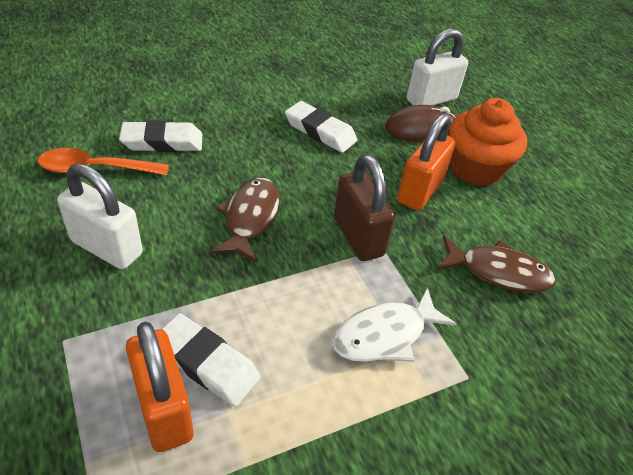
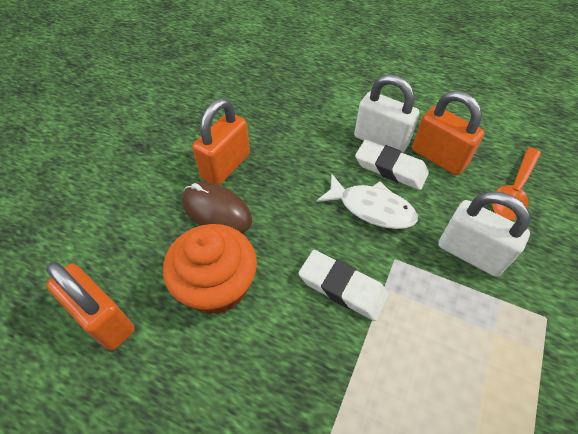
brown fish: [211,178,280,263] [437,235,556,293] = 2 -> none = 0
brown padlock: [334,154,395,261] = 1 -> none = 0
orange padlock: [126,322,193,452] [397,113,456,211] = 2 -> [46,262,135,350] [192,98,250,185] [412,91,485,175] = 3
white eraser: [119,120,202,152] [162,313,261,407] [285,101,357,153] = 3 -> [299,250,389,321] [355,140,429,190] = 2

